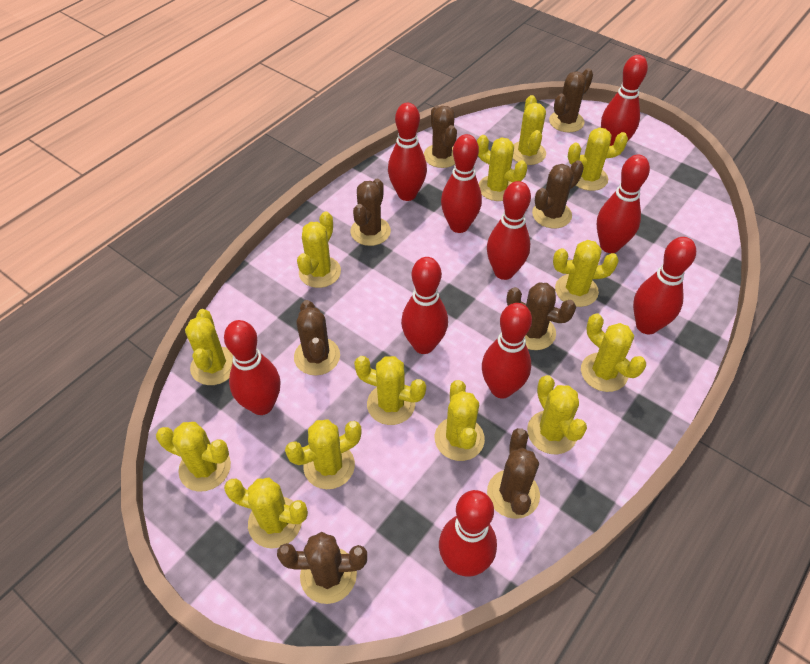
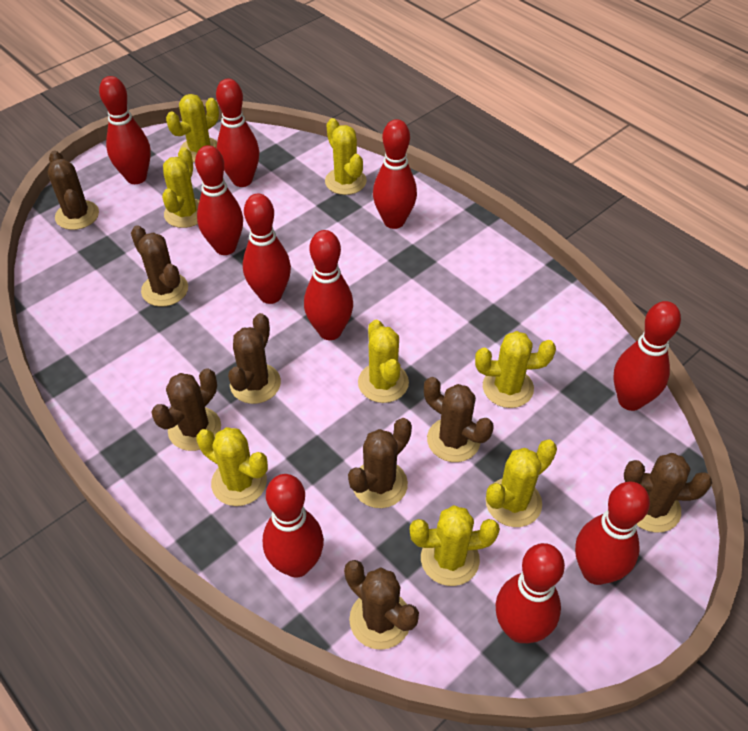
yellow cactus: [156,422,231,492] [185,309,233,385] [224,478,308,548] [285,419,362,489] [297,211,341,288] [354,356,426,425] [435,380,485,461] [477,135,527,201] [513,95,546,165] [527,375,587,454] [553,240,619,307] [568,127,628,191] [581,313,646,392] = 13 -> [162,147,200,228] [166,94,219,162] [196,427,268,506] [325,118,367,195] [358,319,409,403] [410,505,500,586] [475,331,556,408] [486,440,557,527] = 8

